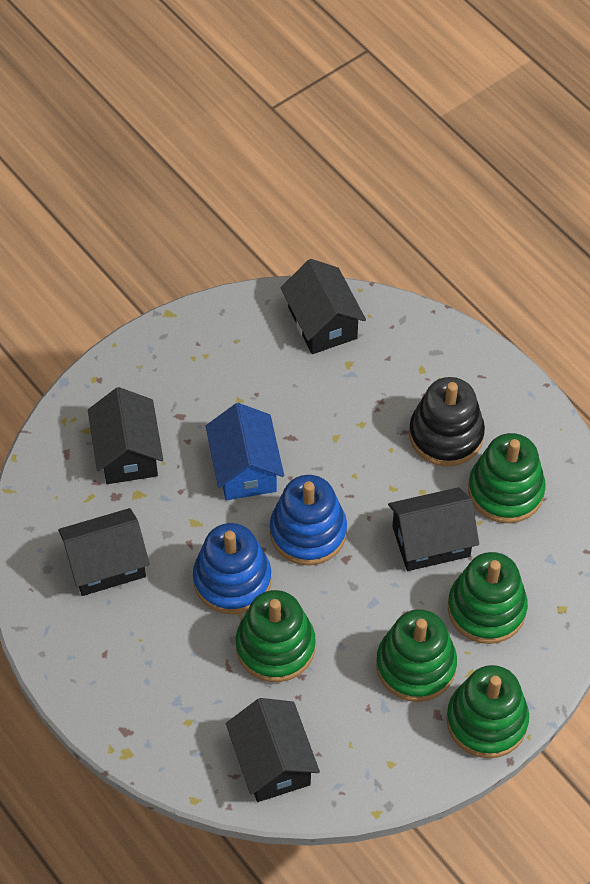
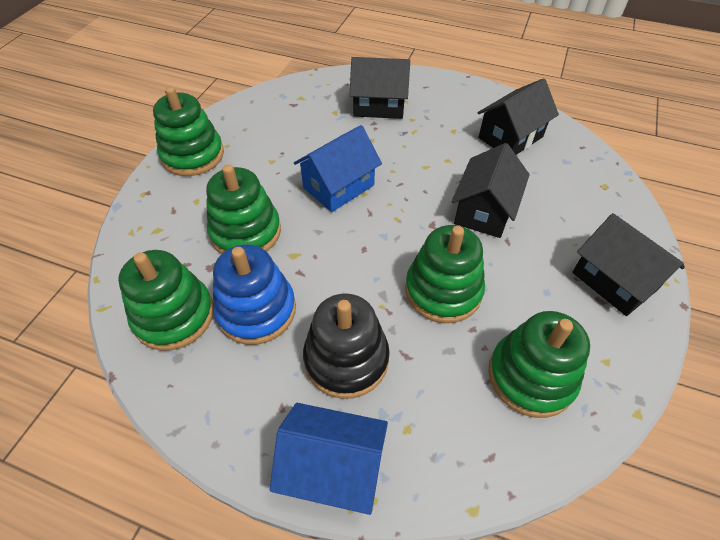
black house: [58,508,150,596] [88,387,163,484] [226,698,320,802] [280,259,366,354] [388,487,479,571] = 5 -> [350,57,410,119] [452,143,530,238] [478,78,559,155] [572,213,685,316] = 4
blue house: [206,403,284,500] = 1 -> [270,403,388,515] [294,125,382,212] = 2
blue stacking toy: [193,523,272,614] [270,475,347,566] = 2 -> [213,245,296,345] = 1

